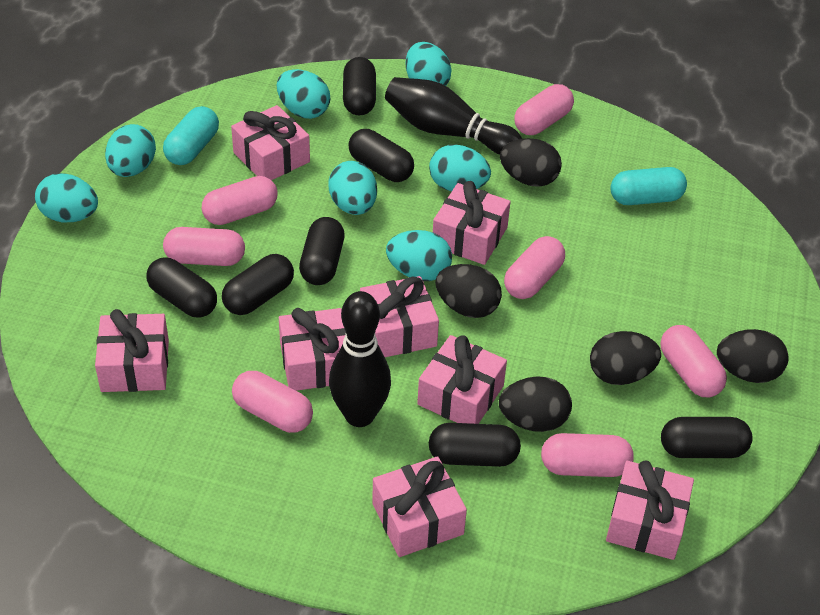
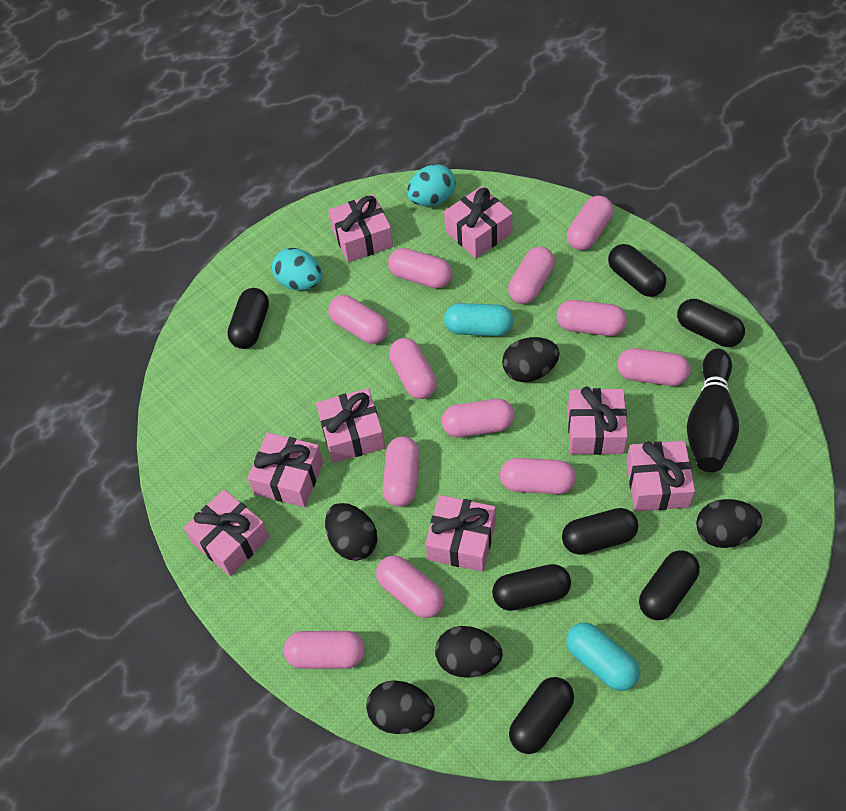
black bowling pin: [329,291,391,427] [385,77,522,155] = 2 -> [687,349,739,472] = 1
pink capsule: [163,227,245,266] [202,176,278,225] [232,371,313,433] [504,236,565,299] [514,84,574,135] [541,433,634,477] [661,325,727,397] = 7 -> [284,631,365,669] [328,295,388,344] [376,555,444,618] [382,436,420,507] [388,248,452,289] [389,338,437,399] [442,399,514,437] [500,458,576,494] [508,247,555,304] [557,300,627,336] [567,196,613,250] [617,348,690,386] = 12
turquoise egg: [35,173,98,222] [105,124,156,177] [277,69,330,119] [328,161,377,215] [386,230,452,281] [406,42,452,86] [429,144,491,191] = 7 -> [272,248,322,290] [407,164,456,206] = 2

